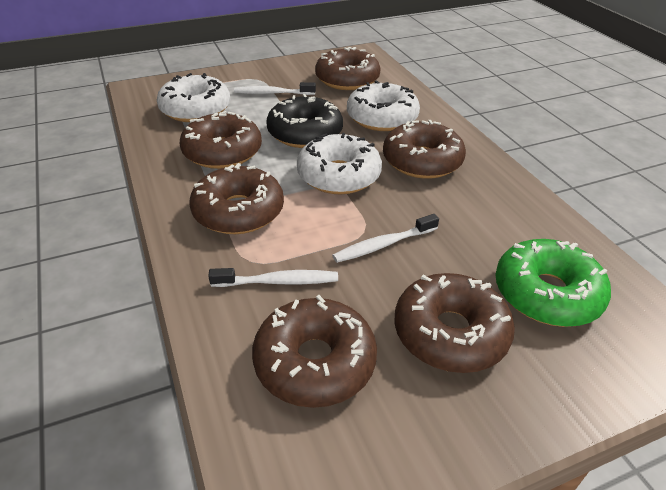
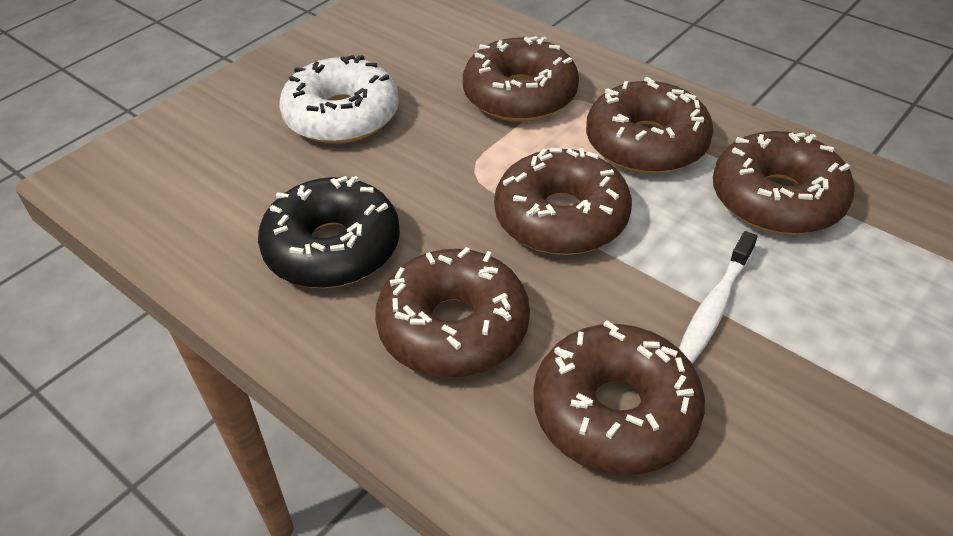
green donut: [495,239,611,327] = 1 -> none = 0
white donut: [157,73,230,122] [297,133,382,194] [347,80,420,131] = 3 -> [279,55,399,144] = 1
white toothbrush: [208,268,338,287] [234,82,316,95] [332,214,439,263] = 3 -> [679,231,757,364] = 1

